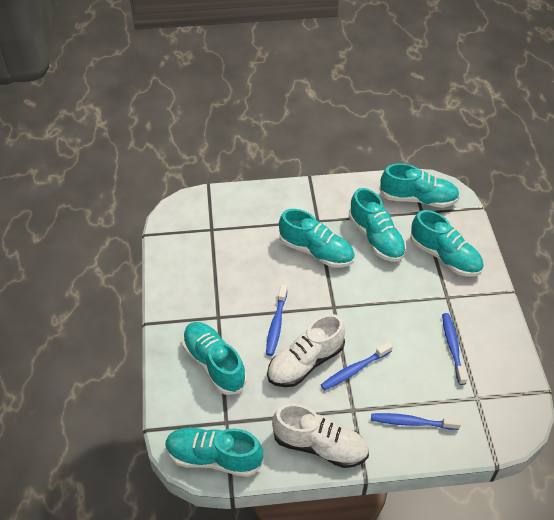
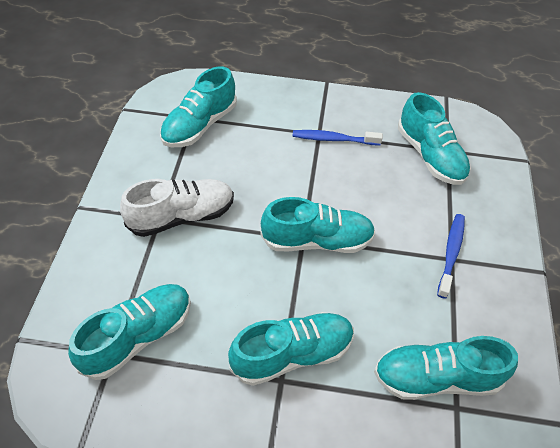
blue toothbrush: [266,285,287,356] [321,342,393,391] [371,413,461,430] [442,313,467,385] = 4 -> [293,130,383,145] [437,214,465,299] = 2
white shoe: [267,314,345,387] [272,404,369,468] = 2 -> [120,179,234,237] = 1

